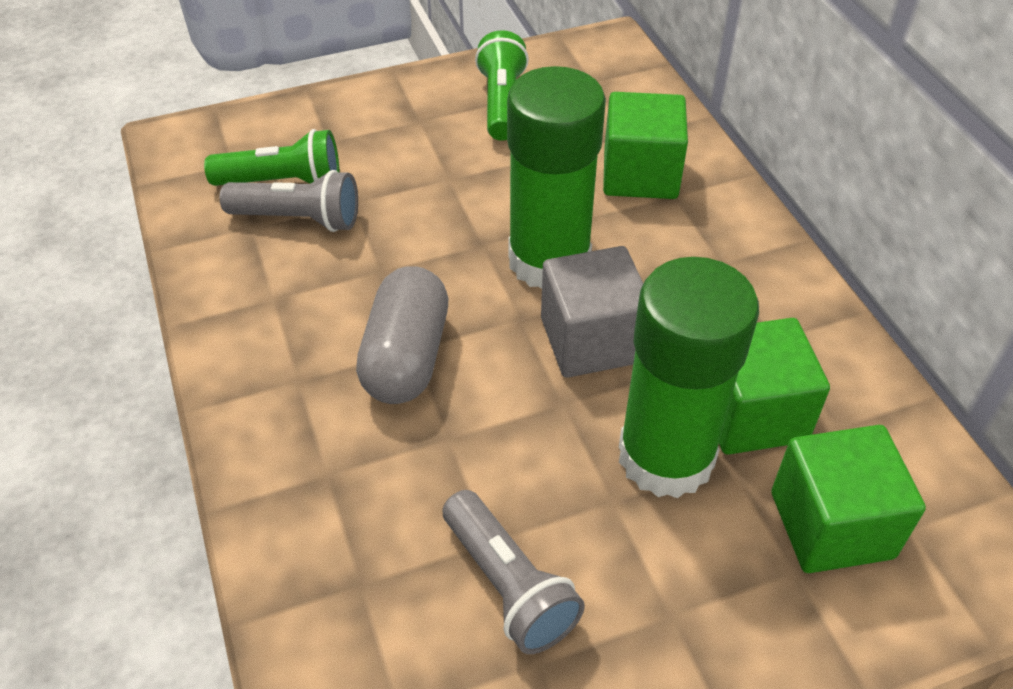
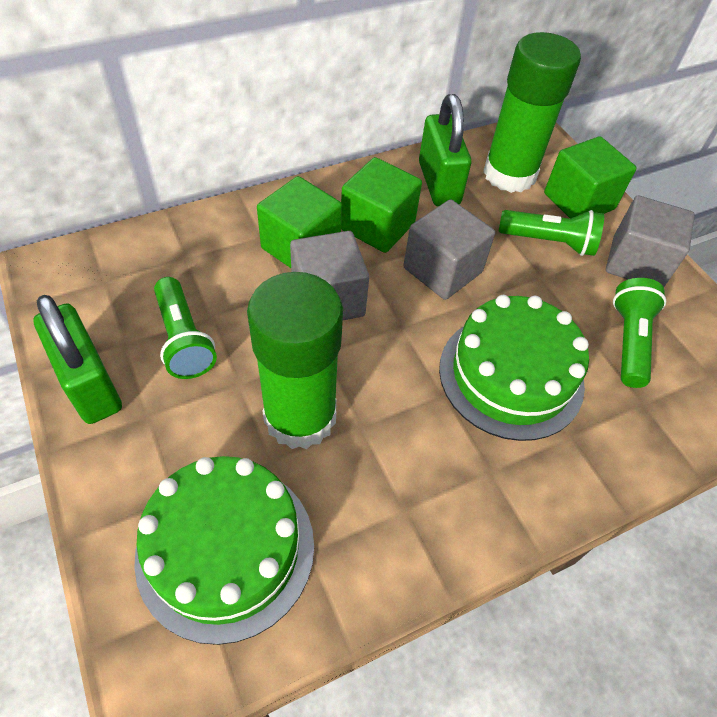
green cake: none = 0 -> [134,456,314,645] [439,295,589,441] = 2
green flashlight: [204,129,339,186] [475,30,529,141] = 2 -> [154,277,217,379] [499,210,604,256] [613,278,666,388] = 3
green padlock: none = 0 -> [33,295,122,424] [419,94,471,207] = 2
grey capsule: [356,266,448,404] = 1 -> none = 0
grey cube: [541,246,643,378] = 1 -> [290,231,369,320] [403,199,495,300] [606,196,695,287] = 3
grey flashlight: [220,170,358,232] [443,490,585,654] = 2 -> none = 0

